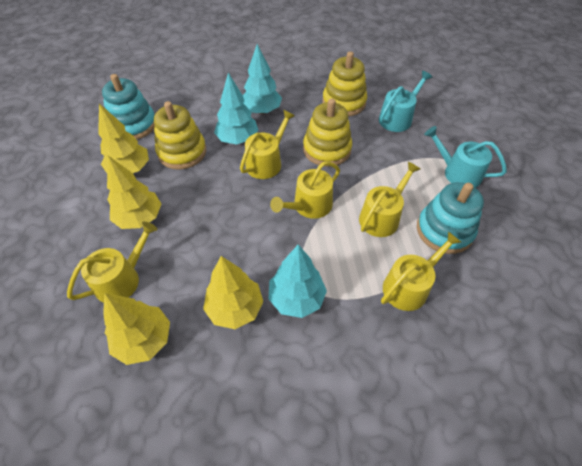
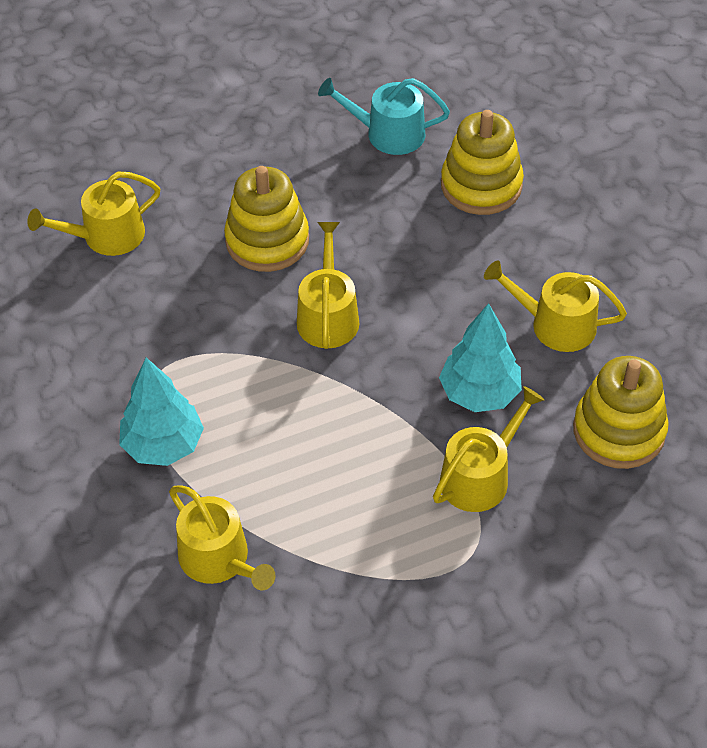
turquoise stacking toy: [102,74,155,140] [417,182,484,254] = 2 -> none = 0
turquoise tree: [214,73,258,144] [243,44,282,114] [268,244,327,318] = 3 -> [119,358,204,466] [439,303,522,412] = 2
turquoise watering can: [379,71,432,132] [424,126,507,188] = 2 -> [318,78,450,155] = 1
yellow tree: [98,104,149,173] [103,293,170,365] [107,156,161,229] [203,256,263,329] = 4 -> none = 0

